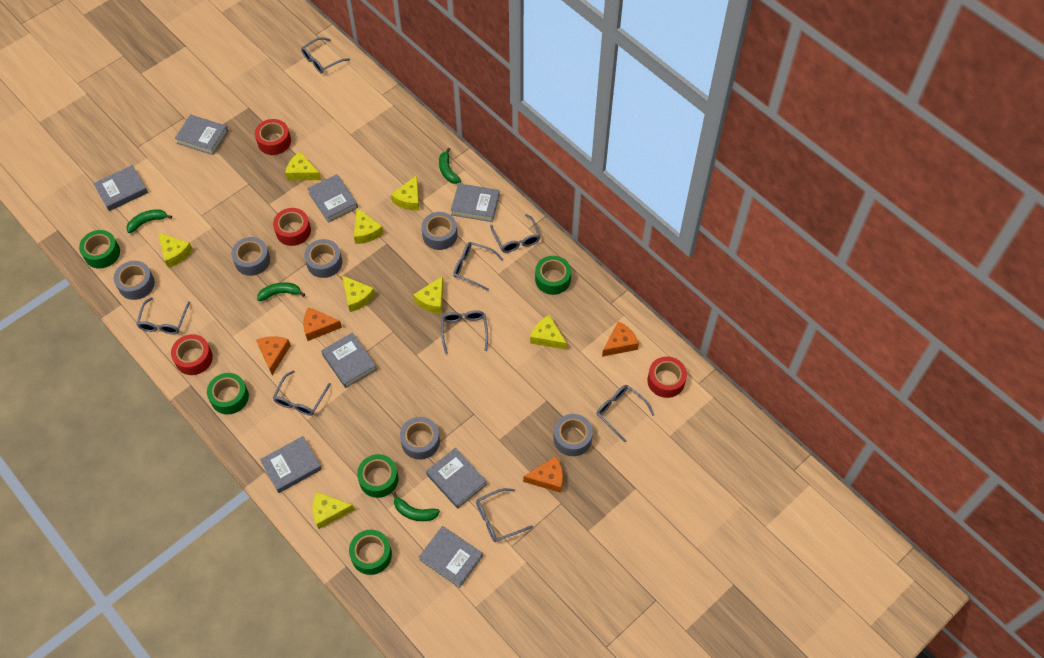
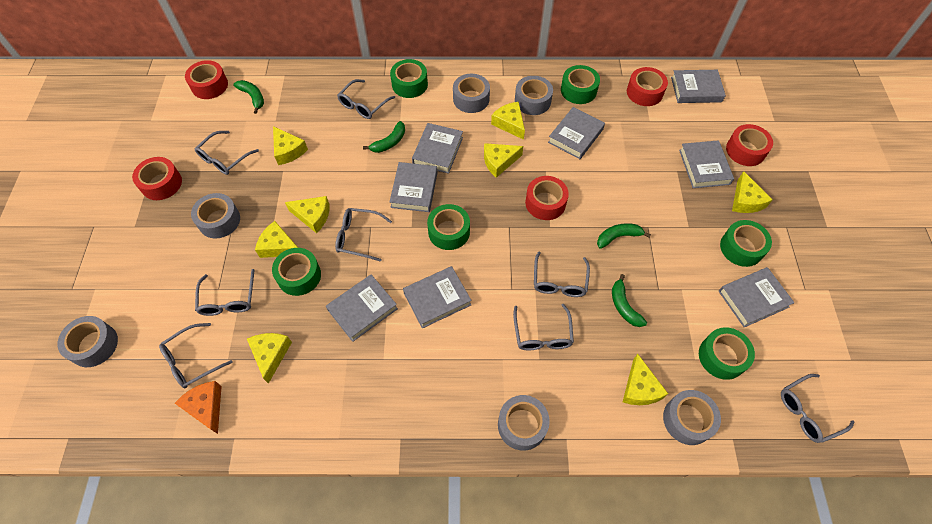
green tape: [79,230,120,269] [207,373,249,415] [349,530,392,575] [357,454,399,498] [535,256,571,295] = 5 -> [272,248,321,296] [390,59,428,98] [427,204,470,250] [561,65,600,104] [699,327,755,380] [720,220,772,267] = 6
orange cheese: [256,336,291,375] [303,307,342,341] [523,456,563,493] [602,321,639,357] = 4 -> [175,381,222,434] = 1
red tape: [171,334,213,375] [255,119,291,155] [273,208,311,246] [647,356,687,398] = 4 -> [132,157,182,200] [185,60,228,99] [525,176,569,220] [627,67,668,106] [726,124,773,166] = 5

